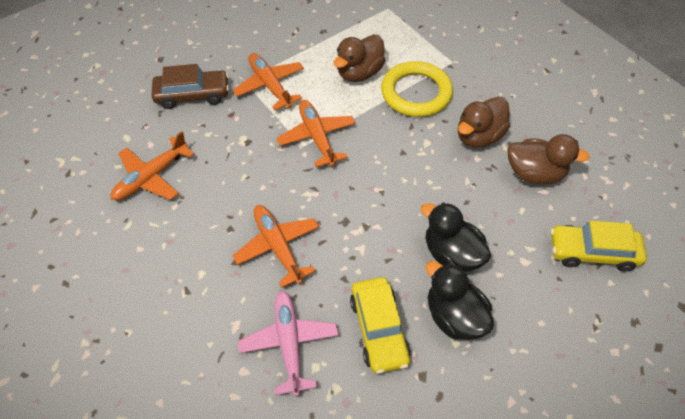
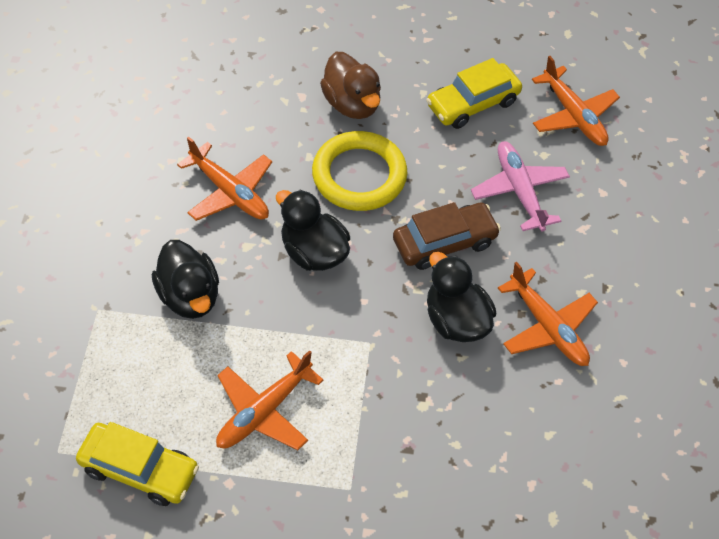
black duck: [421,202,491,272] [426,261,494,340] = 2 -> [152,240,219,319] [276,189,350,271] [427,252,496,342] = 3
brown duck: [333,34,385,82] [458,97,510,148] [507,134,590,185] = 3 -> [320,52,381,119] = 1

